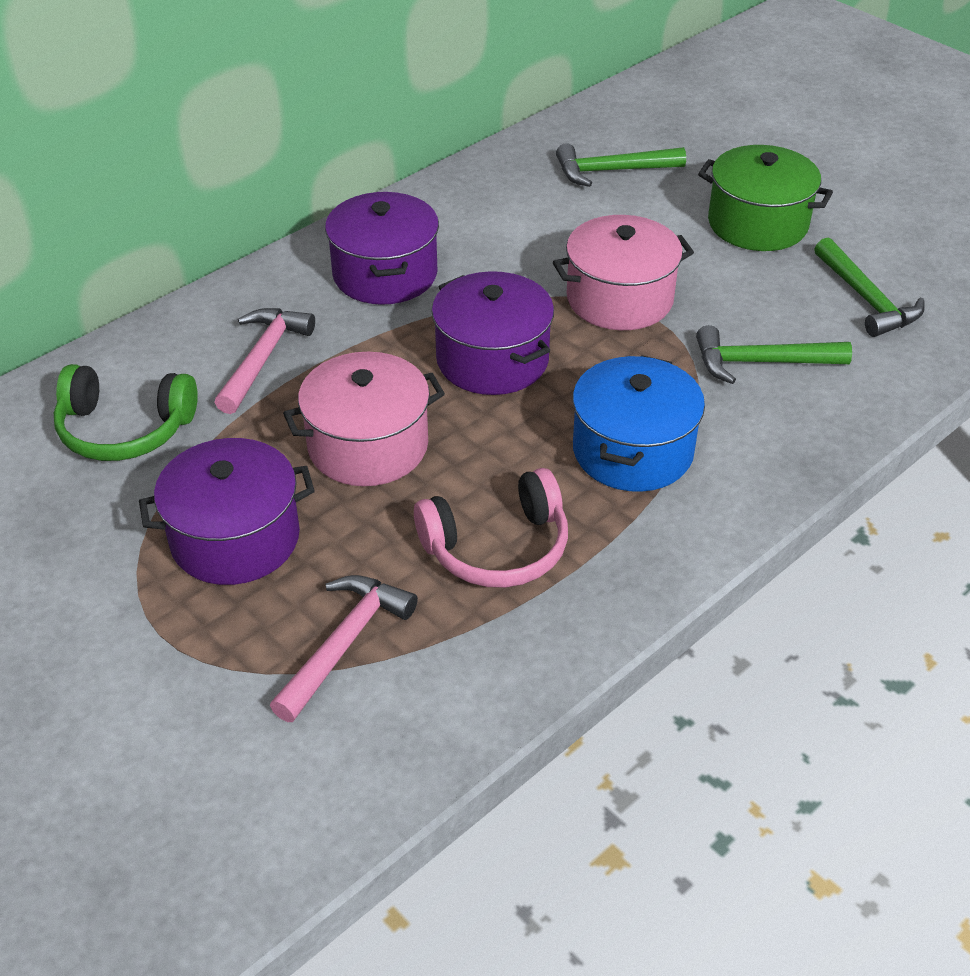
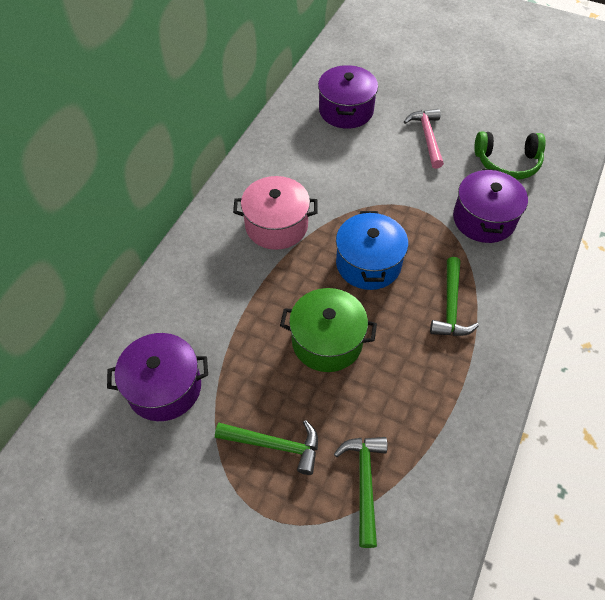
pink hammer: [214,308,315,414] [270,575,418,722] = 2 -> [404,109,444,169] = 1
pink headphones: [414,468,568,588] = 1 -> none = 0
pink pot: [283,352,445,486] [553,215,694,330] = 2 -> [233,176,318,250] = 1

